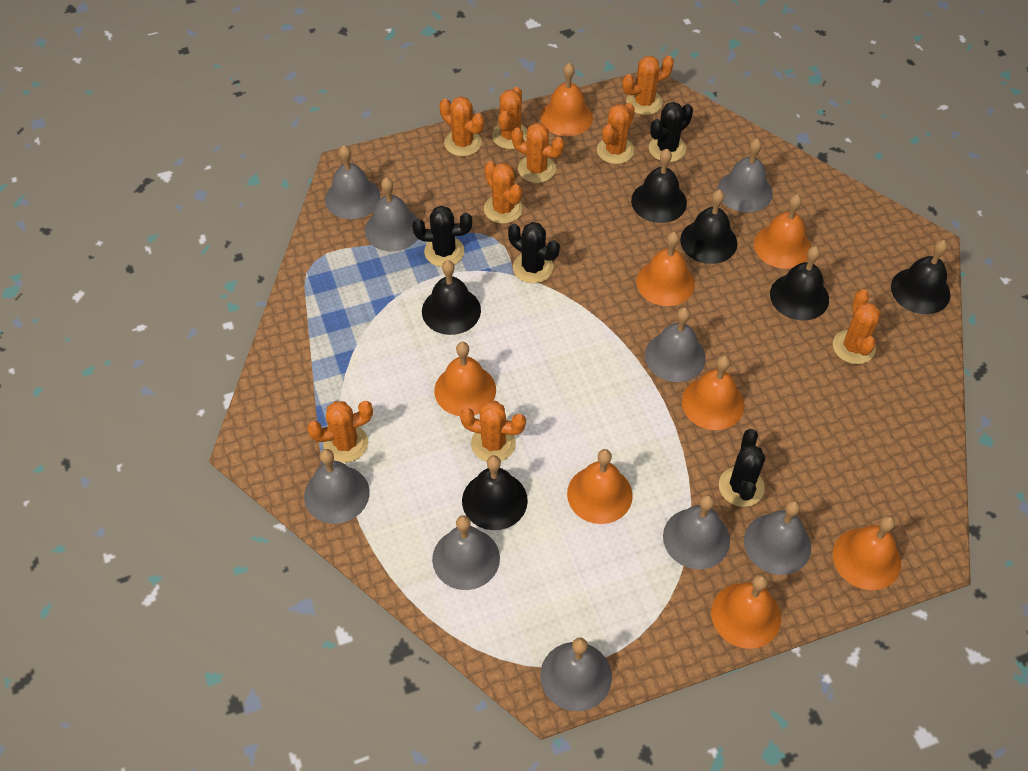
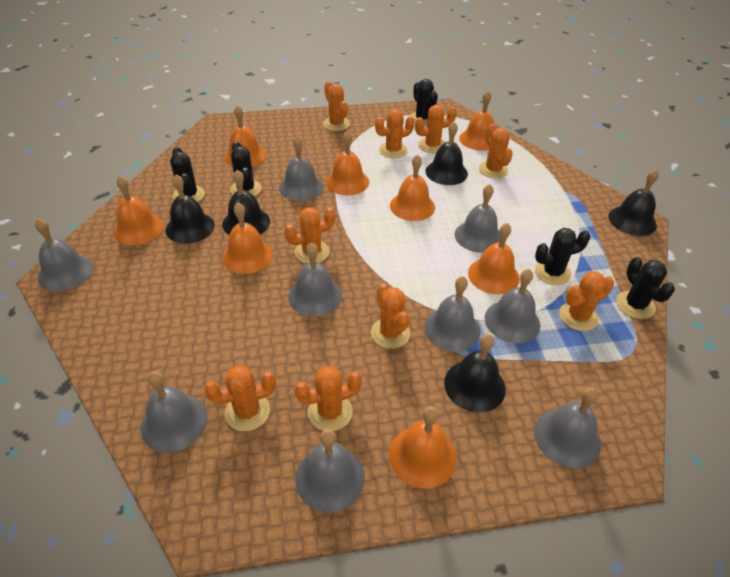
black bell: [422,260,481,335] [462,455,528,530] [631,149,687,223] [680,190,737,264] [770,246,829,321] [891,240,950,314] = 6 -> [166,175,215,244] [222,170,270,235] [425,122,468,185] [444,334,506,412] [608,169,659,236] = 5
black cactus: [412,206,472,267] [508,222,560,283] [649,102,693,162] [719,429,765,507] = 4 -> [170,147,205,202] [230,141,262,196] [410,79,438,126] [535,228,590,285] [616,257,675,319] = 5

